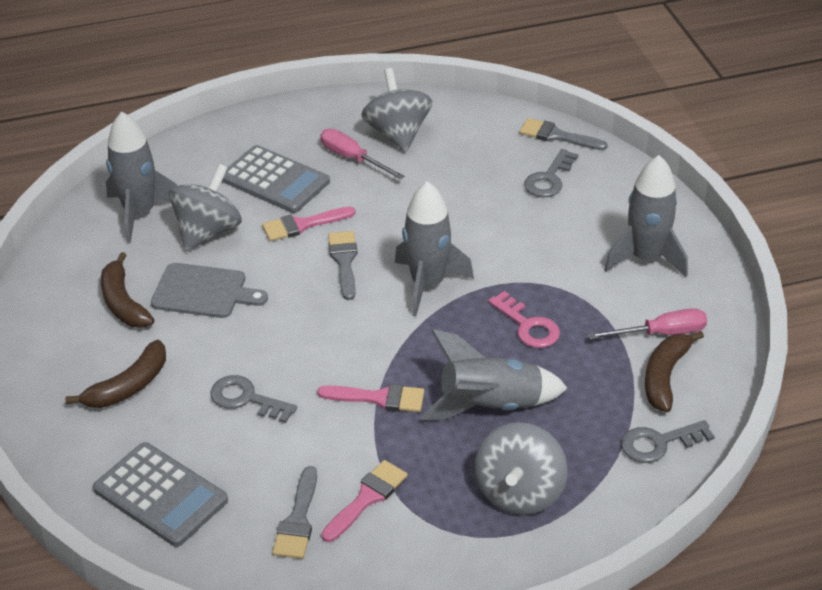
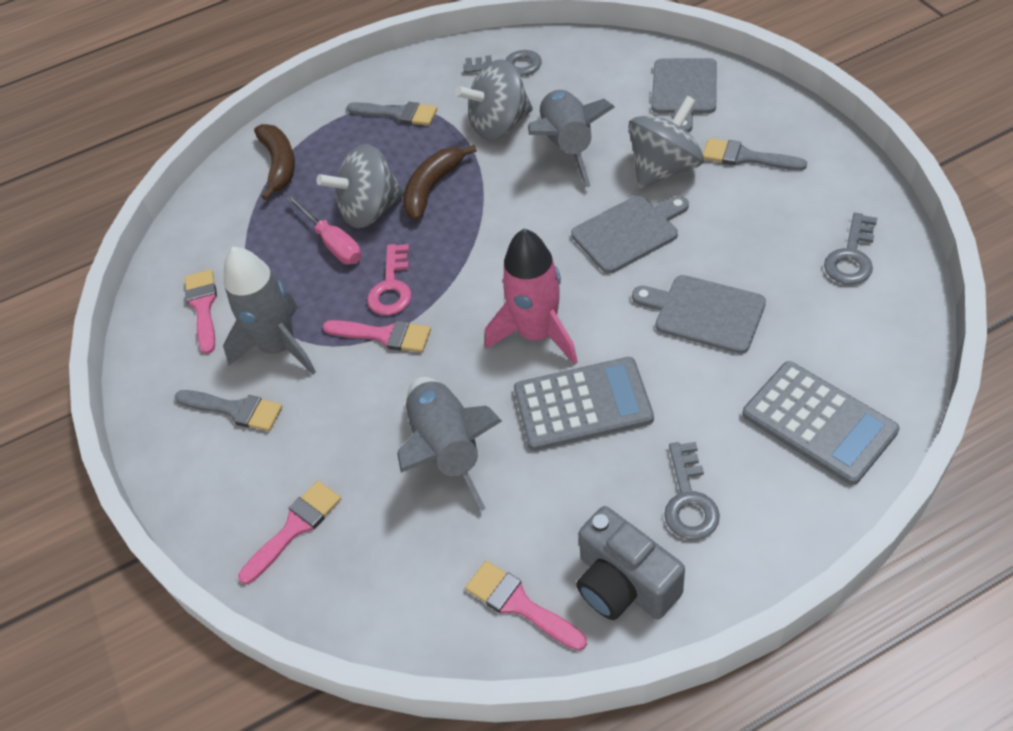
brown banana: [65,340,166,408] [101,252,155,328] [645,331,704,412] = 3 -> [254,124,295,200] [403,145,476,221] = 2
grey camera: none = 0 -> [576,506,685,620] = 1
grey cutting board: [151,263,268,318] = 1 -> [571,195,689,273] [632,275,766,354] [652,58,717,132] = 3
grey rocket: [106,112,177,243] [395,181,474,316] [420,329,568,420] [604,155,688,278] = 4 -> [223,247,316,375] [397,377,502,511] [528,90,615,187] = 3
pink brush: [262,206,355,241] [317,384,424,412] [321,460,407,542] = 3 -> [184,269,217,354] [238,481,341,585] [323,320,431,352] [465,561,587,651] = 4
pink rocket: none = 0 -> [485,229,578,365] = 1
pink screwdriver: [320,129,405,179] [588,308,707,339] = 2 -> [286,195,362,264] = 1

